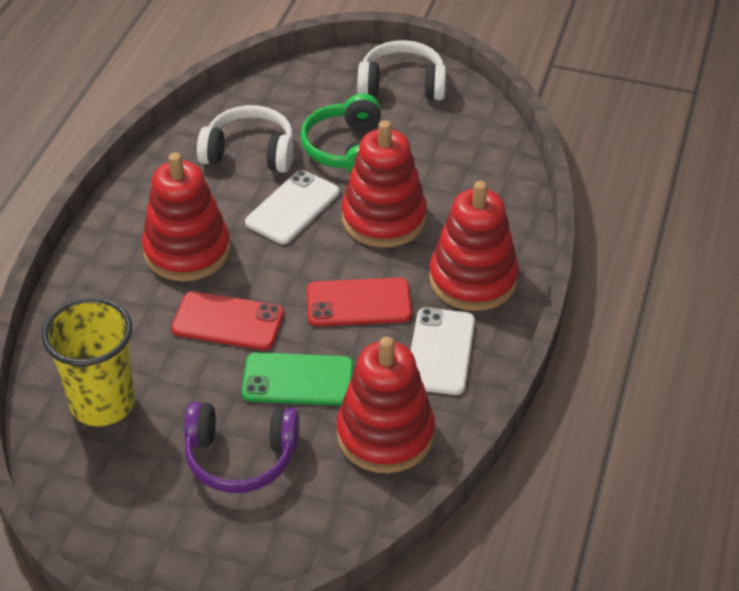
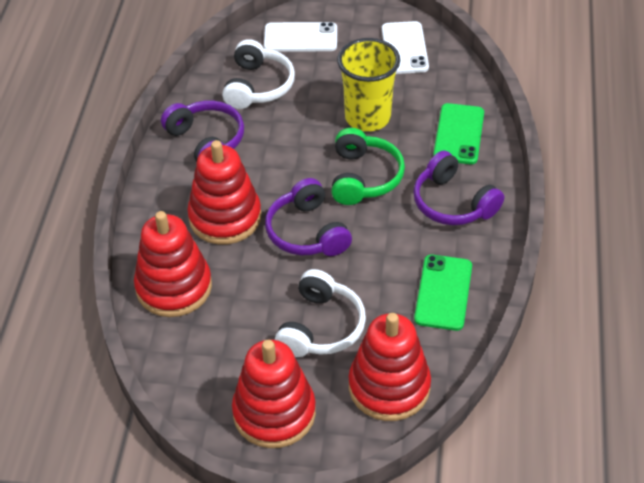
green phone: [242,352,353,406] = 1 -> [414,254,472,331] [433,103,484,164] = 2
purple headphones: [184,402,300,493] = 1 -> [161,100,244,162] [265,178,352,256] [413,151,504,225] = 3
red phone: [171,291,284,350] [307,277,412,326] = 2 -> none = 0

